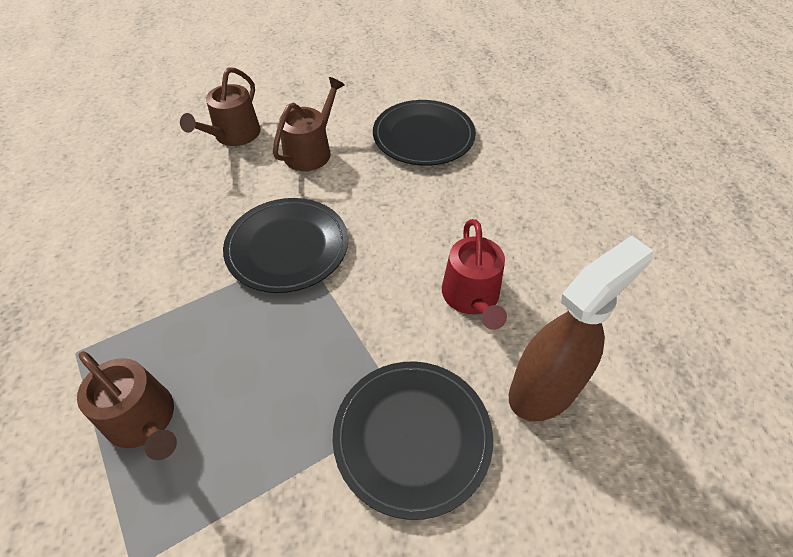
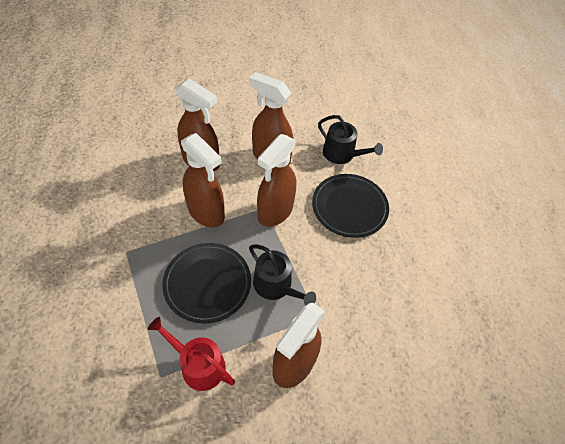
black plate: [223,198,348,293] [333,361,493,520] [373,100,476,166] = 3 -> [162,243,251,323] [312,174,389,238] = 2
black watering can: none = 0 -> [249,245,316,306] [318,115,383,164] = 2
brown spray bottle: [509,236,653,421] = 1 -> [176,78,220,171] [181,133,225,227] [249,72,293,165] [257,134,296,227] [272,303,325,388] = 5
brown watering can: [77,351,177,460] [180,67,261,146] [273,77,345,171] = 3 -> none = 0

